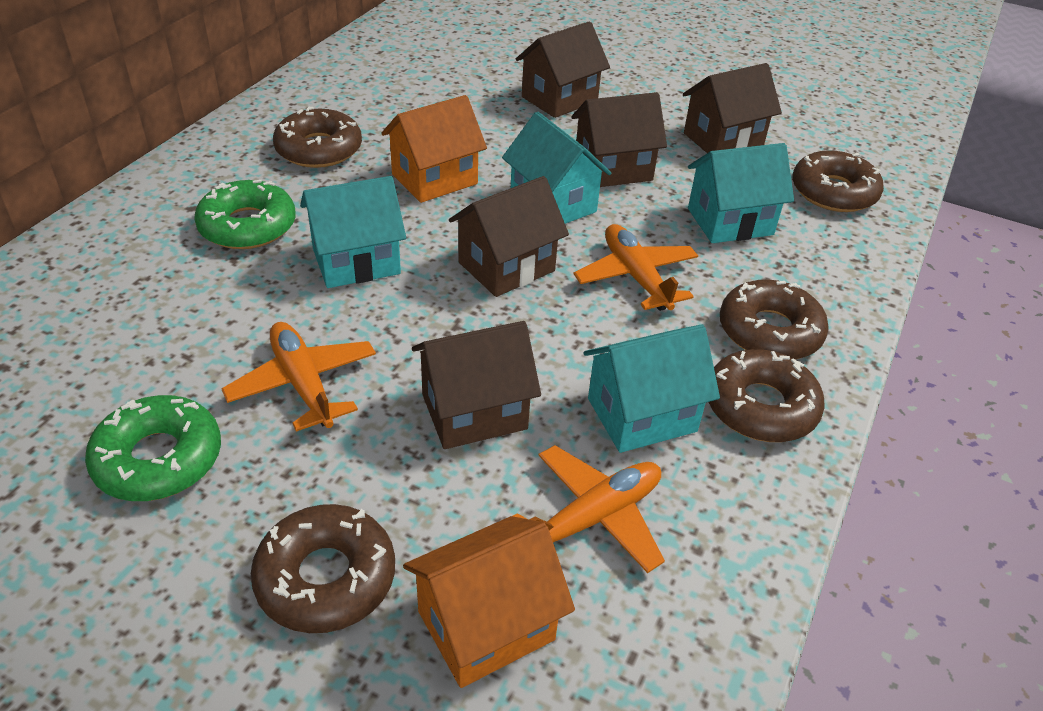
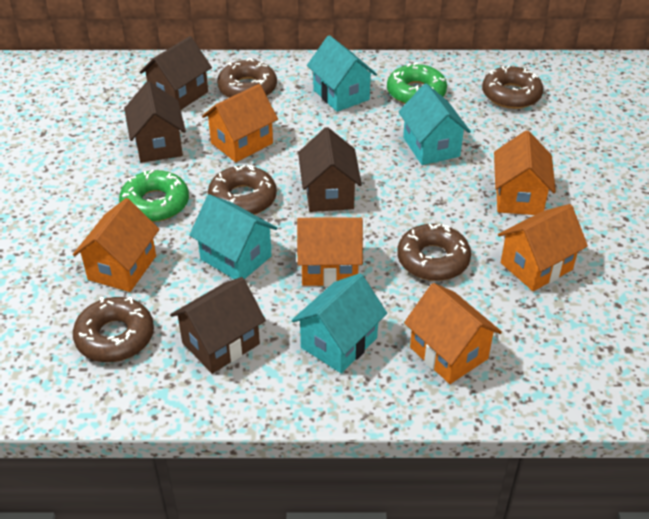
brown house: [412,321,541,449] [449,176,569,297] [516,21,610,118] [572,92,667,187] [683,63,782,153] = 5 -> [124,81,186,163] [139,36,212,110] [170,277,266,374] [298,127,362,212] = 4
orange house: [381,95,487,203] [403,516,575,688] = 2 -> [73,198,160,292] [202,84,278,162] [297,217,363,287] [404,283,502,384] [494,130,556,215] [498,204,588,291] = 6
orange plane: [221,322,376,432] [513,445,665,573] [574,224,698,311] = 3 -> none = 0

